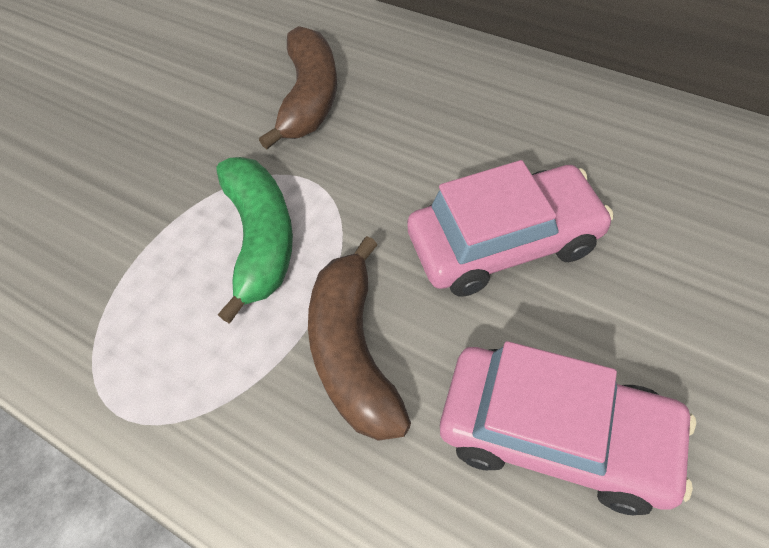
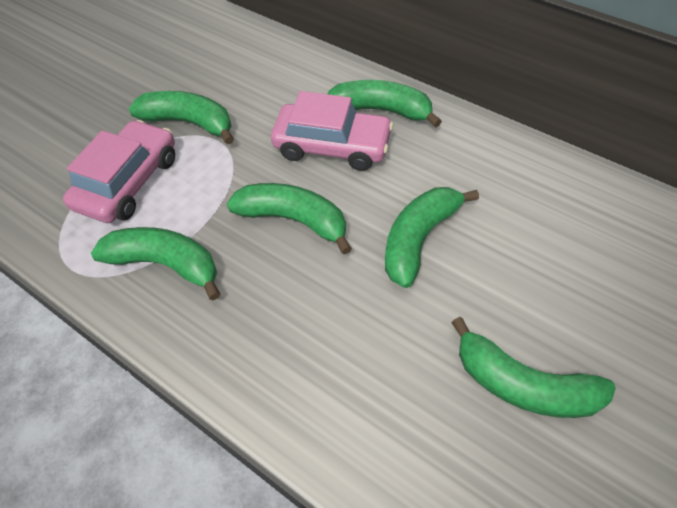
brown banana: [259,26,337,149] [308,236,411,441] = 2 -> none = 0
green banana: [217,157,293,324] = 1 -> [91,227,220,300] [129,91,234,144] [227,183,352,255] [328,80,442,128] [385,187,479,288] [451,317,616,418] = 6

